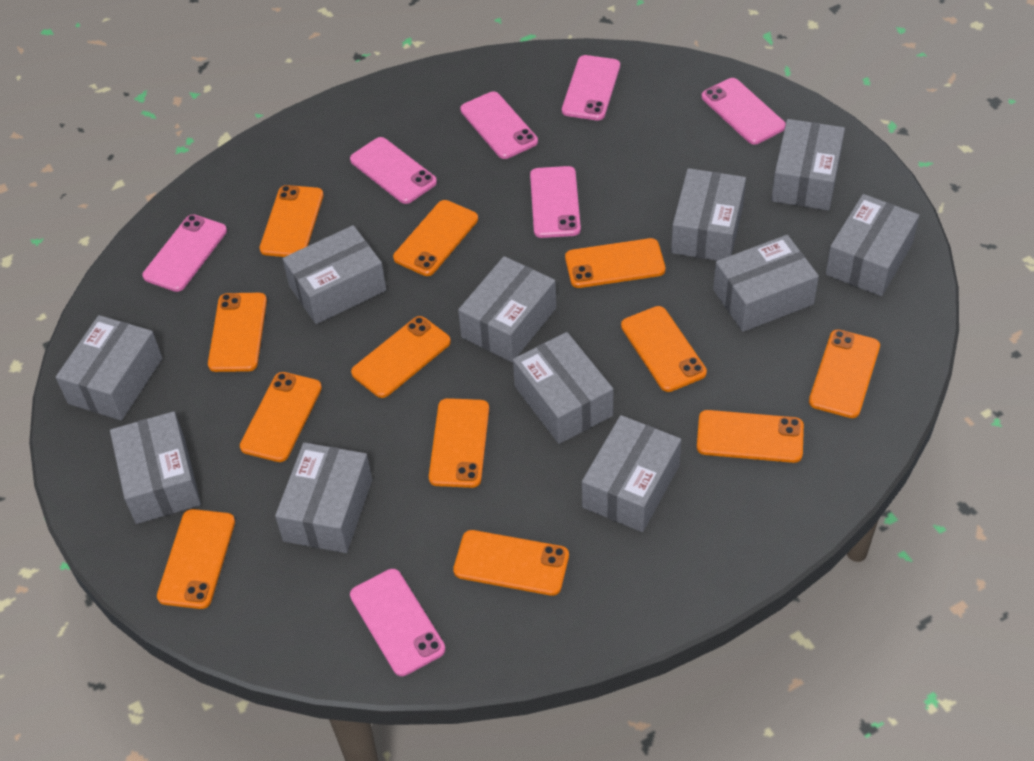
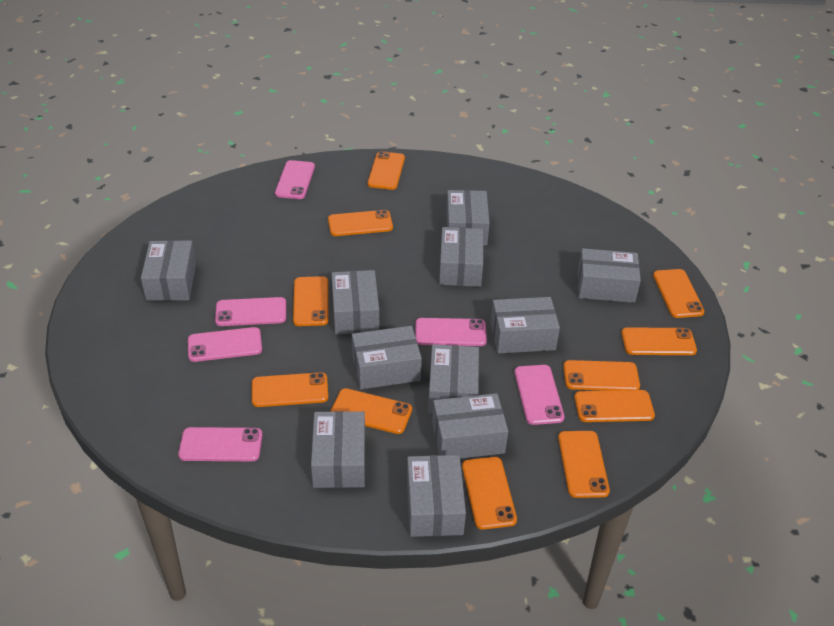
orange phone: [157,509,235,609] [208,293,267,372] [240,372,322,462] [259,185,324,257] [351,316,451,398] [393,200,478,276] [429,398,489,488] [453,530,569,596] [565,238,665,288] [621,306,707,392] [697,410,804,463] [809,329,880,418] = 12 -> [252,372,328,407] [293,276,328,326] [328,210,393,236] [331,388,412,434] [368,151,405,190] [462,457,517,530] [558,431,610,498] [563,360,640,391] [574,390,655,422] [621,327,697,355] [653,269,705,318] = 11
pink phone: [143,214,227,292] [350,137,437,204] [350,569,445,676] [460,91,538,159] [530,166,581,238] [562,55,620,120] [702,78,786,145] = 7 -> [178,427,262,461] [188,327,262,362] [215,297,286,326] [275,160,315,199] [416,318,487,346] [515,365,565,425] = 6

